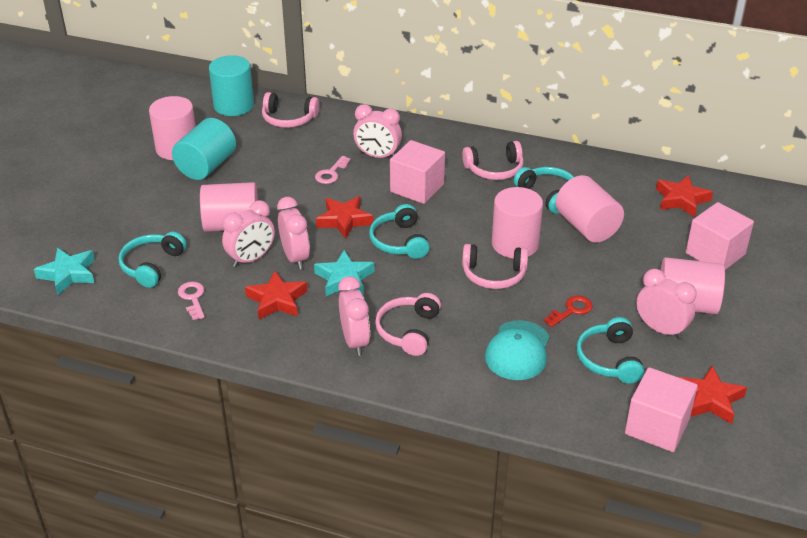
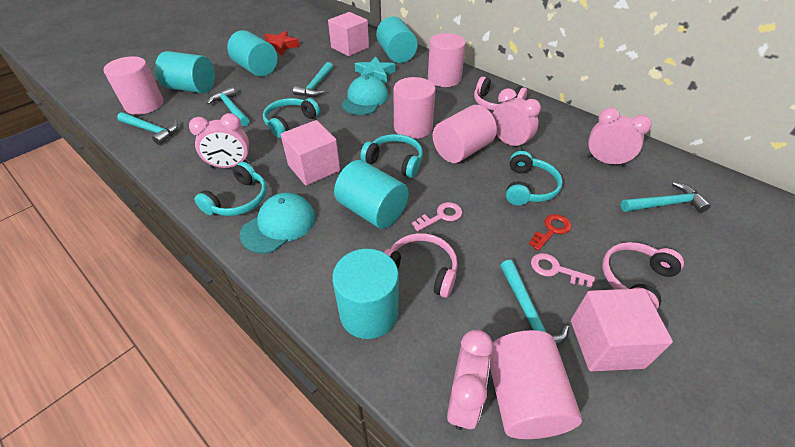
pink clock: [222,200,275,267] [277,197,310,270] [338,276,370,356] [353,104,402,158] [636,269,697,339] = 5 -> [189,113,250,168] [447,330,493,430] [492,88,541,150] [587,108,652,167] = 4
pink headphones: [262,92,319,128] [375,293,441,356] [462,141,524,180] [462,244,528,289] = 4 -> [384,233,458,298] [474,76,527,111] [602,242,684,310] = 3
red star: [245,271,307,319] [316,196,373,239] [656,175,713,217] [678,366,747,424] = 4 -> [264,31,300,55] = 1
turquoise cap: [485,320,550,380] = 1 -> [240,193,315,254] [341,75,388,115] = 2
turquoise cylinder: [172,118,236,180] [209,55,254,116] = 2 -> [155,51,215,93] [227,30,278,77] [332,249,399,339] [334,160,409,229] [376,16,418,63] = 5
turquoise hammer: none = 0 -> [117,112,178,145] [207,87,249,126] [293,62,333,97] [500,260,569,346] [621,182,711,213] = 5
turquoise star: [34,248,95,295] [314,250,375,296] = 2 -> [355,56,396,84] = 1

